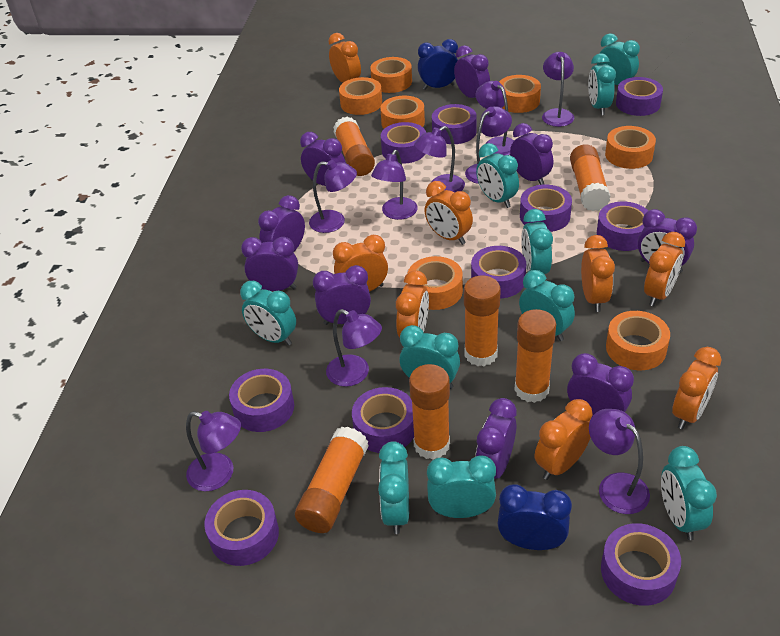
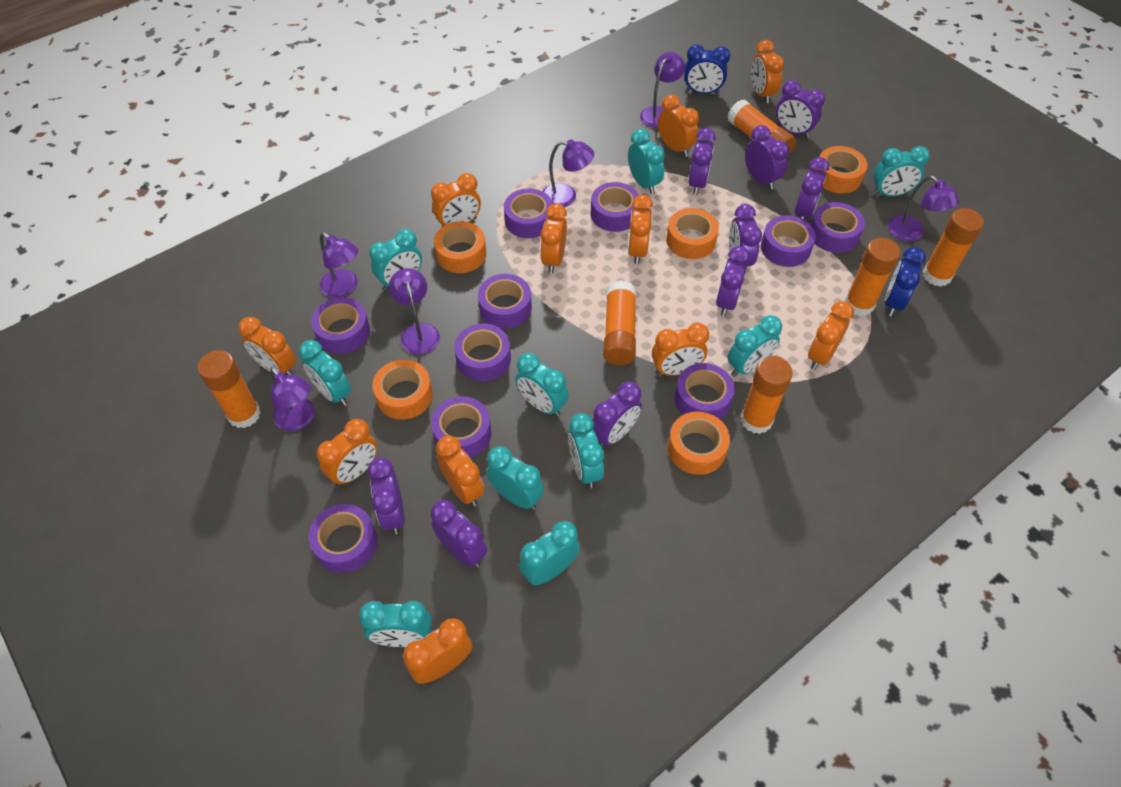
orange clock: [328,33,361,83] [333,235,388,292] [396,270,429,337] [425,181,473,245] [535,399,593,480] [581,235,615,312] [644,232,685,307] [672,347,721,429] = 8 -> [238,317,296,375] [317,419,378,487] [403,619,472,684] [431,173,481,227] [436,436,484,507] [540,203,567,273] [628,195,653,264] [652,323,709,376] [658,94,699,157] [751,40,784,104] [808,301,854,370] = 11
orange tape: [339,77,382,115] [370,57,412,93] [380,96,425,129] [408,256,463,310] [499,75,541,113] [605,126,656,169] [606,311,670,370] = 7 -> [372,360,433,420] [434,221,486,273] [666,208,719,259] [668,412,730,475] [818,146,867,194] = 5
purple lamp: [186,411,241,491] [309,160,357,233] [326,309,382,387] [371,150,418,220] [414,126,465,192] [465,106,512,184] [476,81,514,156] [542,52,574,127] [589,409,650,514] = 9 -> [270,367,315,431] [320,232,358,298] [389,268,440,355] [543,140,594,207] [640,52,685,128] [888,176,959,241] = 6

